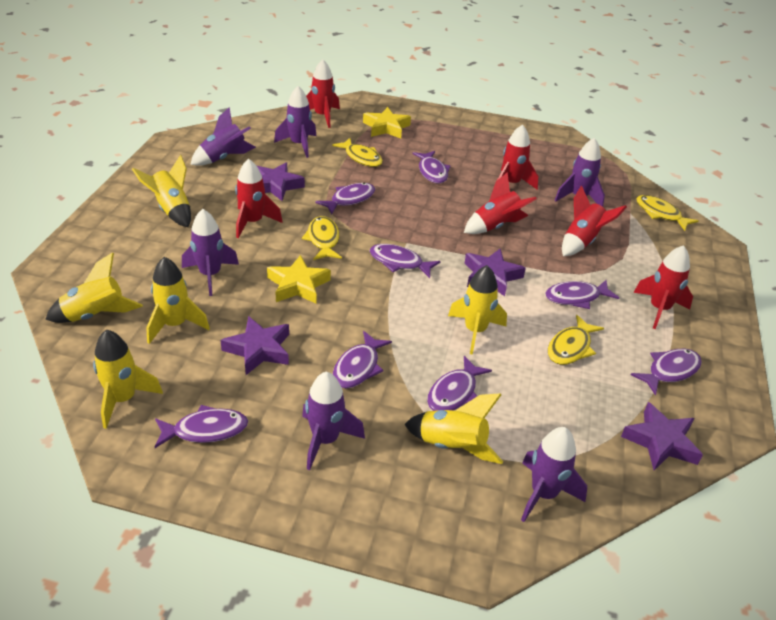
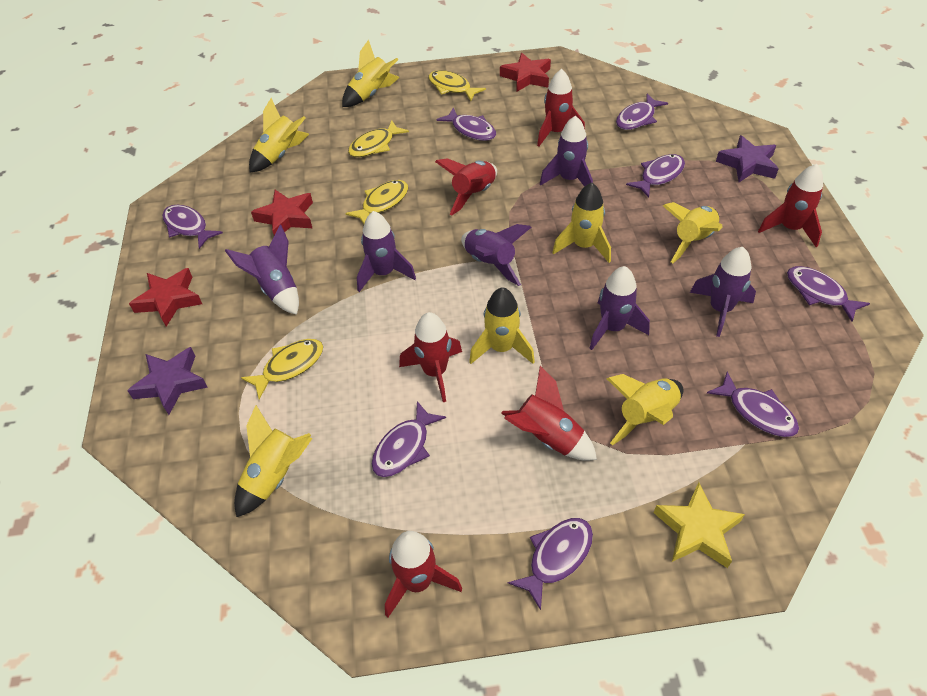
purple star: [220,316,289,375] [257,162,305,201] [465,249,526,296] [621,402,703,470] = 4 -> [127,347,208,415] [716,135,779,182] = 2
red star: none = 0 -> [129,268,202,327] [251,190,313,235] [500,53,551,92] = 3
yellow rocket: [45,252,143,323] [93,330,163,429] [132,155,191,227] [146,257,210,344] [405,393,503,464] [448,265,507,355] = 6 -> [234,405,312,517] [249,98,309,172] [342,40,400,107] [469,287,535,364] [552,183,611,263] [607,374,683,446] [663,202,722,263] = 7
yellow star: [267,255,331,303] [363,107,411,138] = 2 -> [654,482,745,568] = 1

